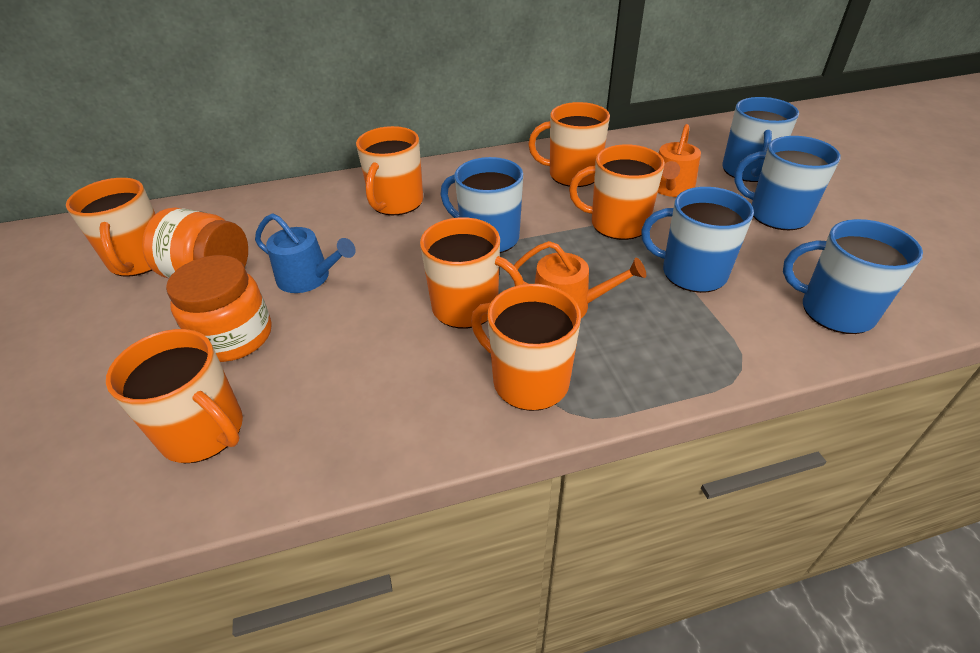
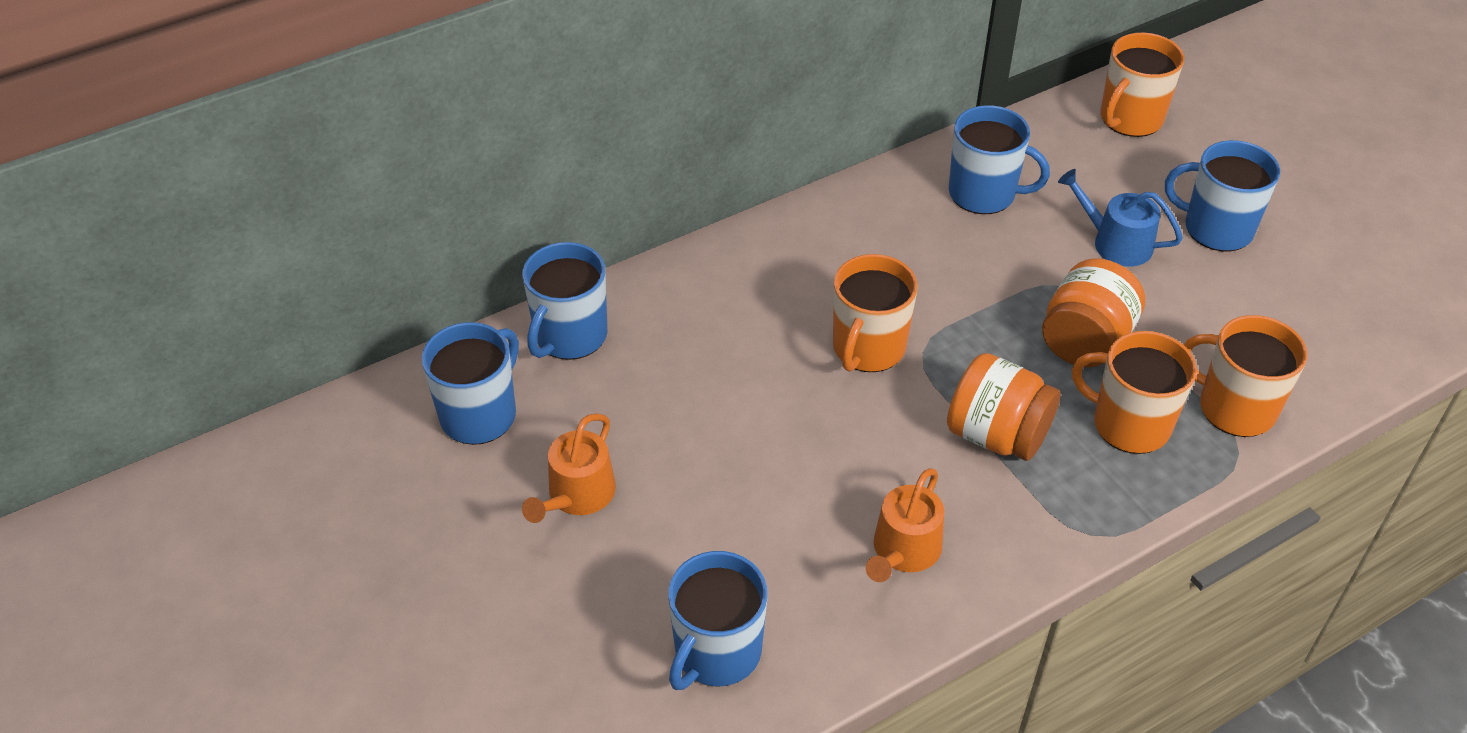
orange mug: [66,178,155,277] [106,329,243,463] [356,126,423,216] [420,217,524,329] [471,284,581,411] [528,102,610,187] [569,144,665,240] = 7 -> [833,254,918,372] [1072,331,1197,454] [1101,33,1184,137] [1184,315,1307,437] = 4

